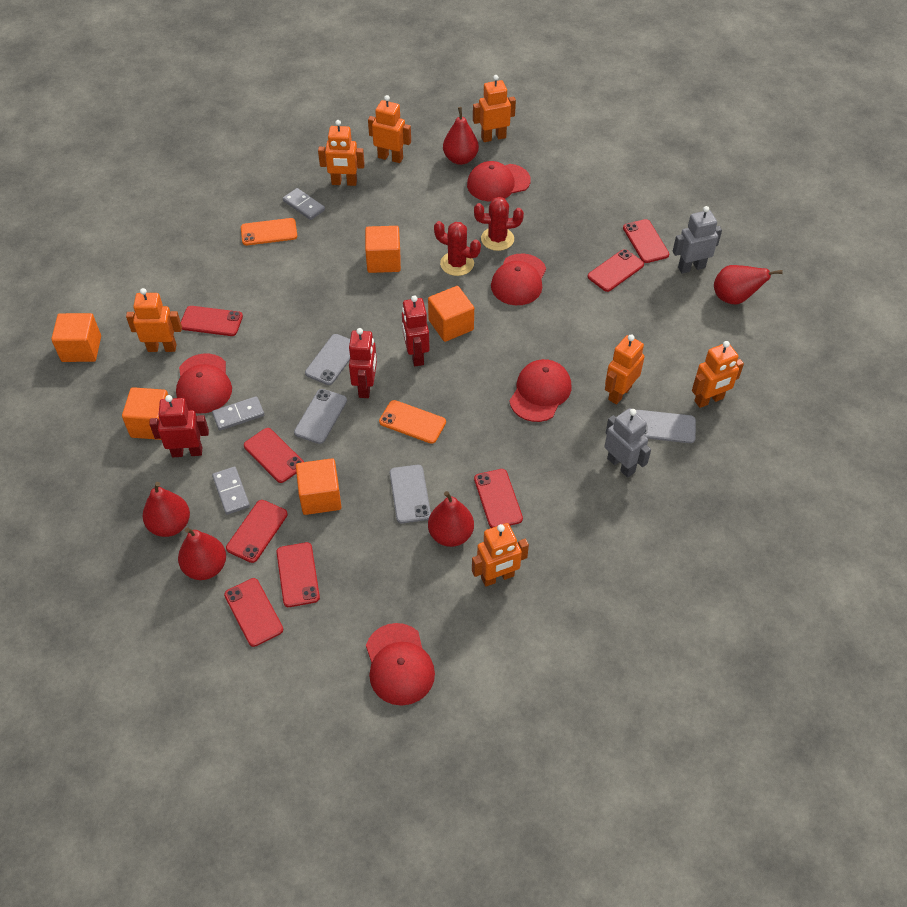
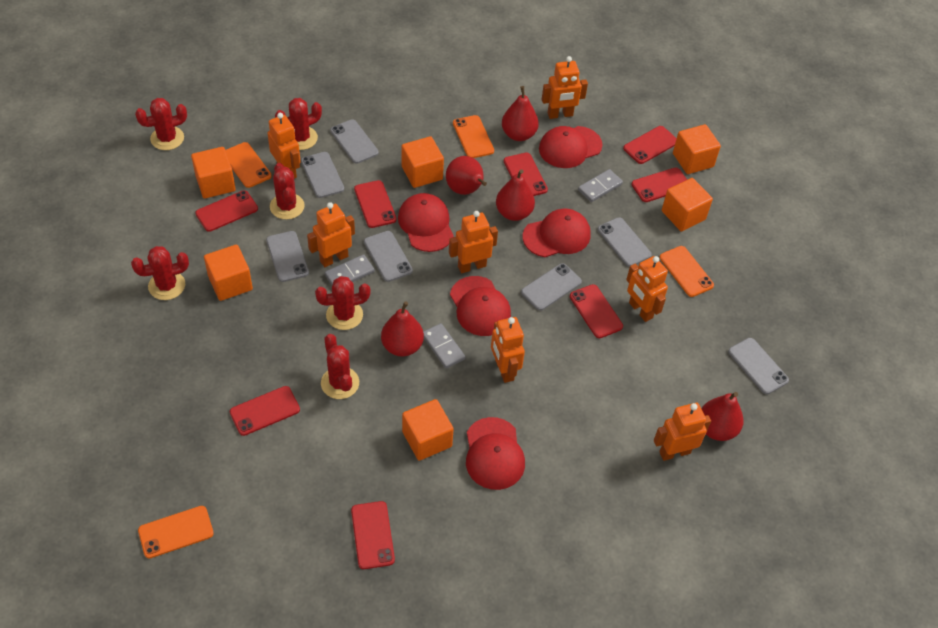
grey phone: [294,389,347,444] [305,334,350,385] [390,465,431,523] [636,410,696,443] = 4 -> [266,231,309,282] [301,152,344,198] [330,119,379,164] [364,231,413,282] [521,263,582,311] [598,217,652,267] [728,338,789,394] = 7
grey robot: [605,408,651,478] [673,206,722,274] = 2 -> none = 0
orange cube: [51,313,101,362] [122,387,168,440] [296,458,341,515] [365,226,401,273] [428,286,474,342] = 5 -> [191,147,236,199] [204,244,253,301] [402,136,444,188] [402,399,454,461] [662,178,713,232] [673,124,721,174] = 6
orange phone: [241,218,297,245] [379,400,446,444] = 2 -> [138,506,214,558] [225,142,272,188] [453,115,494,158] [660,246,714,297] = 4
red cactus: [434,221,481,276] [474,197,524,251] = 2 -> [131,246,189,300] [135,98,187,150] [270,163,305,220] [275,98,322,150] [315,276,371,330] [321,334,359,399] = 6
red robot: [149,395,209,457] [349,328,377,398] [402,296,430,366] = 3 -> none = 0

